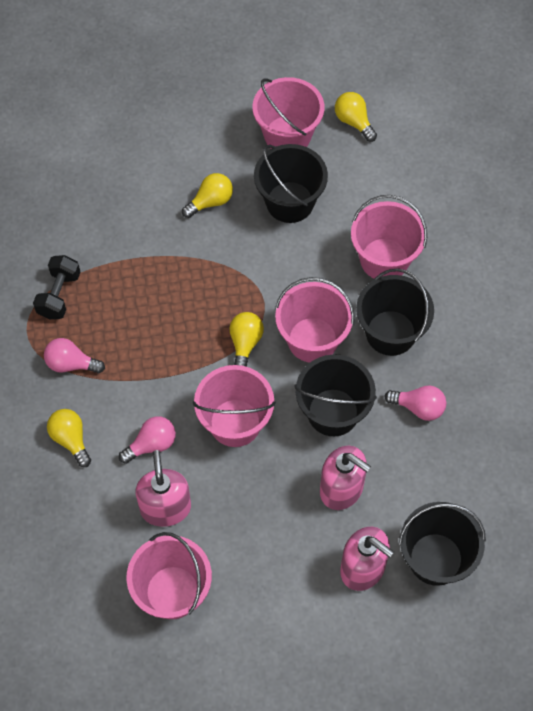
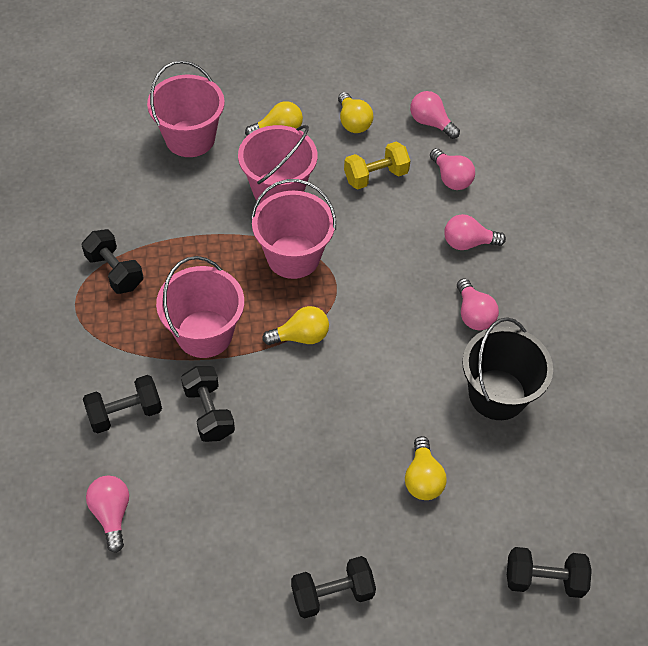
black bucket: [254,144,328,223] [295,354,377,436] [356,268,434,356] [399,502,486,586] = 4 -> [462,317,553,420] = 1
black dumbbell: [33,255,80,319] = 1 -> [82,229,144,294] [83,375,162,434] [181,366,235,442] [291,556,376,619] [507,547,592,598] = 5
pink bucket: [126,532,212,619] [193,365,276,447] [253,77,324,149] [275,277,354,362] [351,195,427,279] = 5 -> [147,60,225,157] [156,256,244,358] [238,125,317,204] [251,179,336,279] = 4
pink light bulb: [44,338,105,373] [119,416,176,464] [385,385,446,421] = 3 -> [86,475,129,553] [410,91,460,139] [430,148,475,190] [444,214,506,250] [457,278,499,330] = 5
pink soap dispenser: [135,450,191,527] [320,446,371,510] [340,527,394,591] = 3 -> none = 0
yellow dumbbell: none = 0 -> [344,142,410,189] = 1

